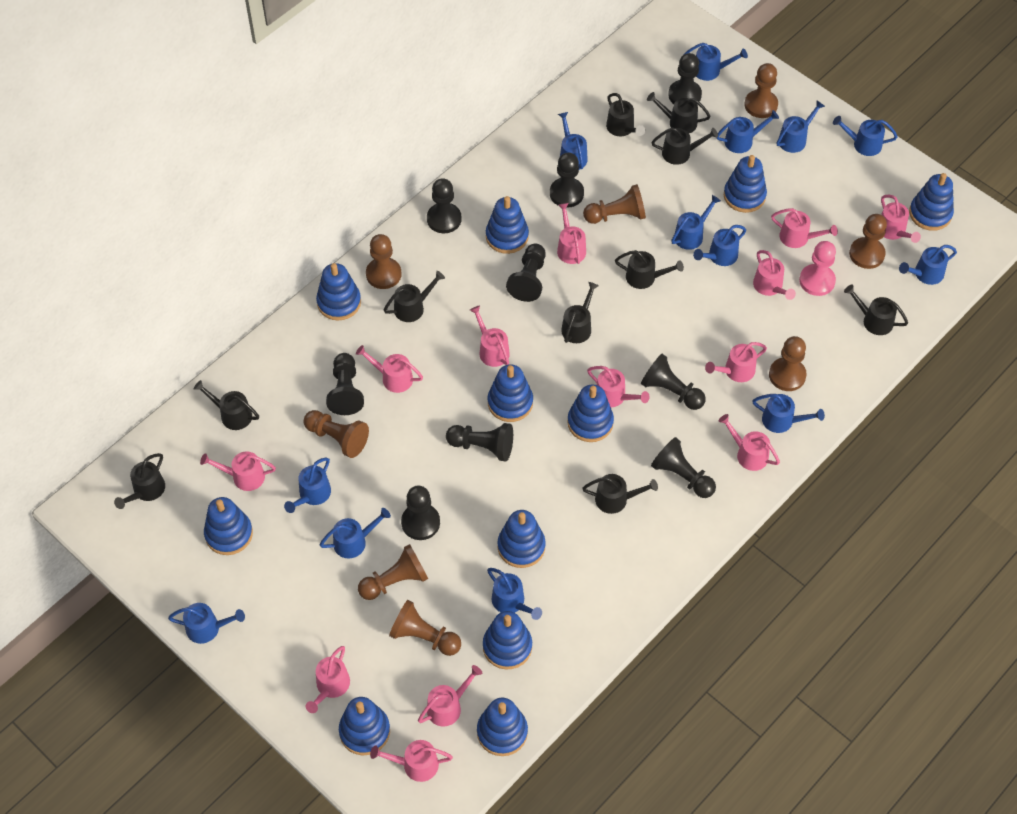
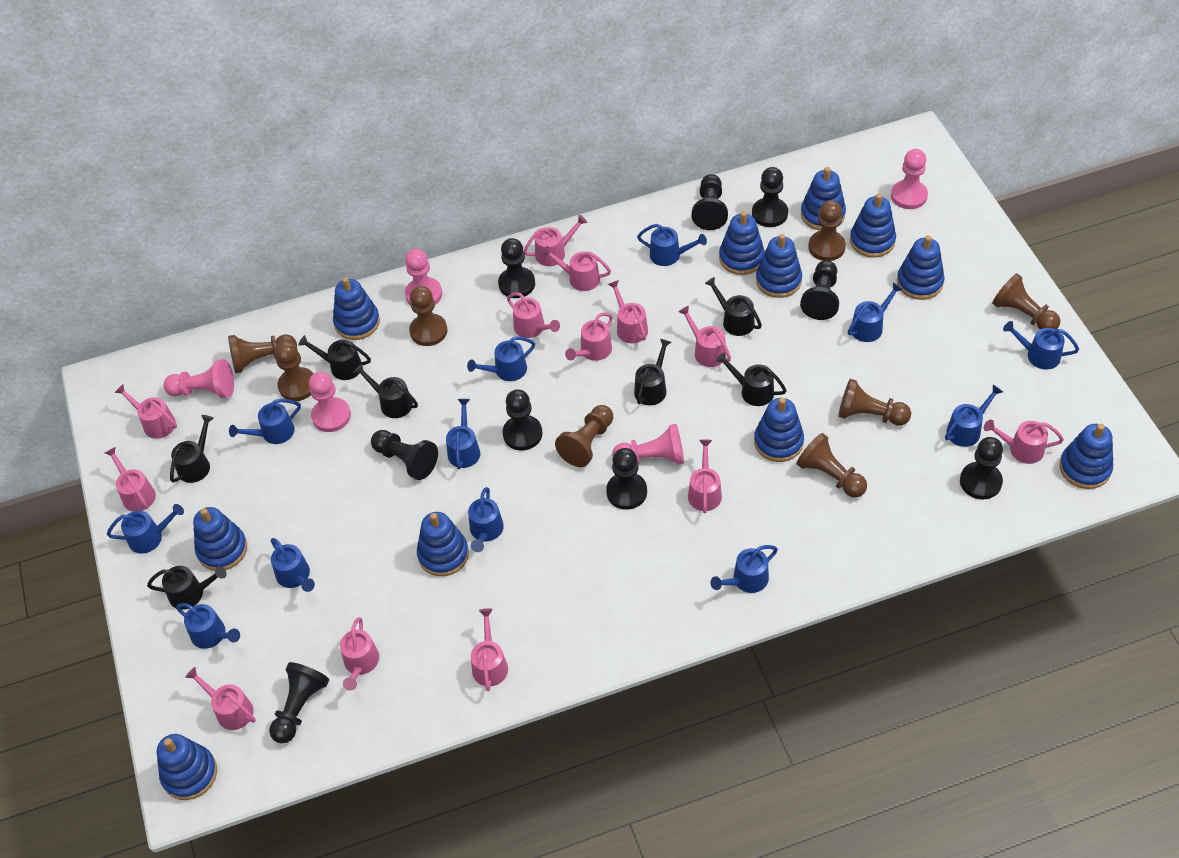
black watering can: [114,453,165,509] [193,380,259,430] [384,271,445,322] [561,282,599,343] [582,474,658,514] [606,93,645,136] [615,250,684,289] [647,92,710,133] [652,128,718,165] [844,285,908,335] = 10 -> [147,566,227,610] [170,415,214,483] [298,335,371,380] [354,364,418,418] [634,339,671,405] [705,277,762,336] [716,352,787,406] = 7
blue watering can: [168,603,245,644] [284,458,331,513] [319,508,391,558] [487,568,542,620] [558,112,588,170] [671,195,721,250] [684,43,748,81] [693,225,746,266] [716,110,779,153] [752,394,825,433] [777,101,825,153] [833,116,898,156] [899,245,957,285] = 13 -> [107,504,184,554] [176,603,240,649] [229,399,301,444] [271,538,315,592] [446,399,480,469] [467,336,535,381] [468,487,504,552] [637,224,707,266] [711,545,778,593] [848,283,903,342] [945,385,1003,447] [1003,321,1079,370] = 12
pink pawn: [799,241,836,296] = 1 -> [164,359,234,398] [309,372,351,432] [405,249,442,305] [612,424,684,465] [891,149,928,209] = 5

